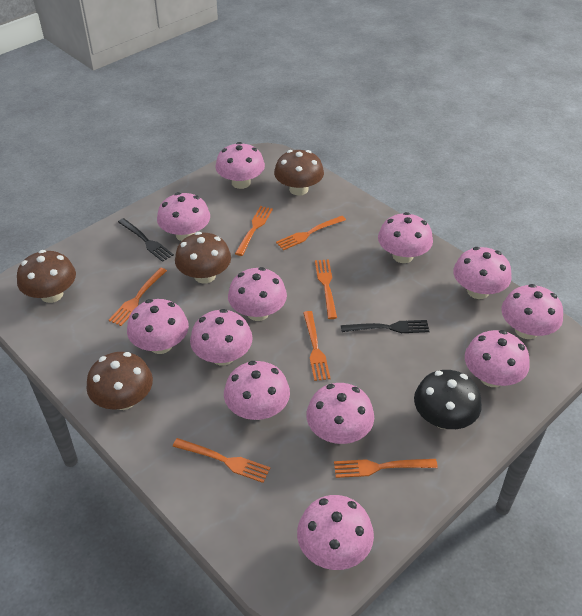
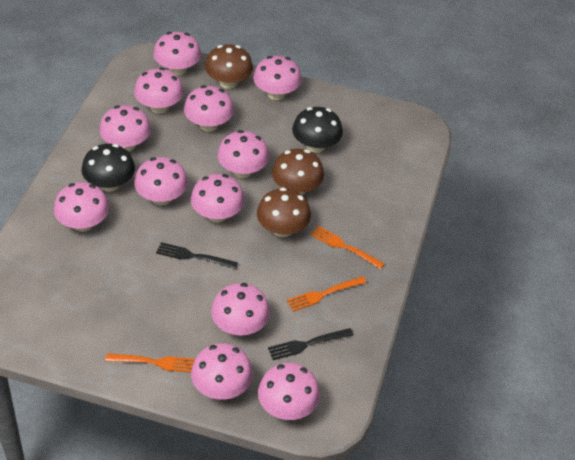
black mushroom: [414,370,482,429] = 1 -> [82,144,135,192] [292,107,343,153] = 2
brown mushroom: [17,250,76,303] [86,352,153,410] [175,232,231,284] [274,150,324,196] = 4 -> [205,44,253,89] [257,187,311,237] [272,149,324,195] = 3
orange fork: [109,268,167,326] [173,438,271,483] [235,206,273,256] [276,216,346,250] [303,311,331,381] [315,260,337,319] [334,459,438,478] = 7 -> [105,353,195,372] [287,276,367,312] [311,226,385,269] = 3

